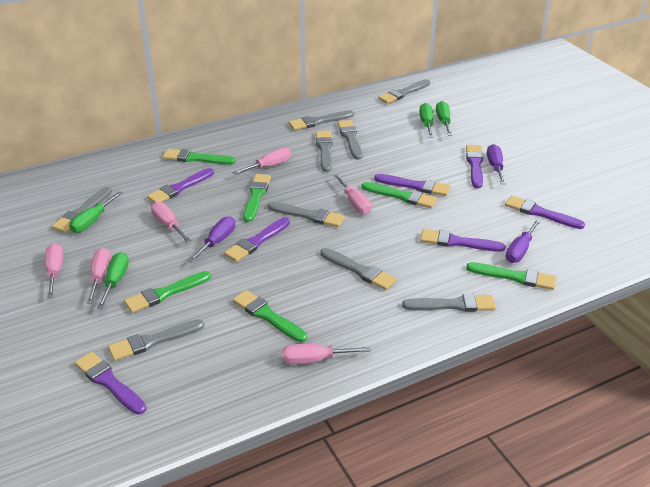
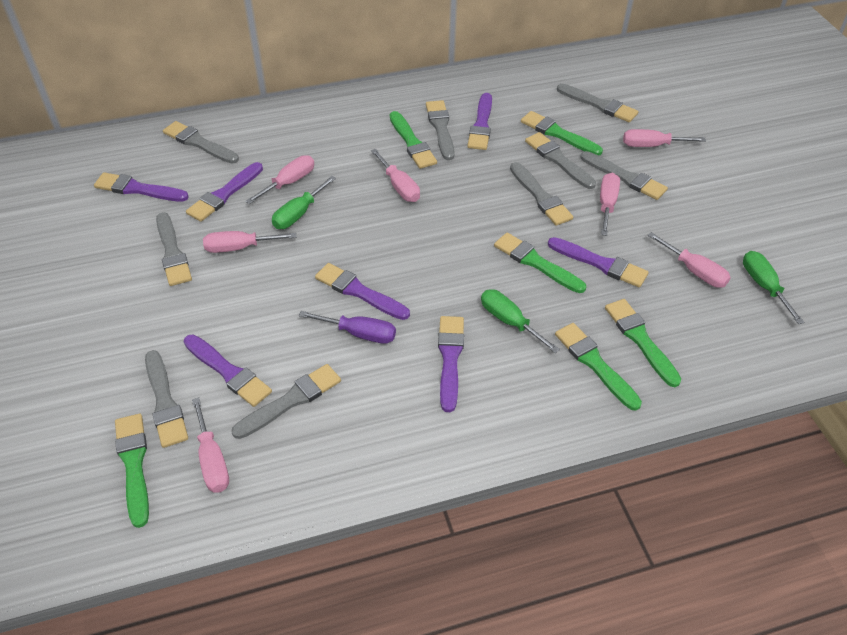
green screwdriver: [69,191,123,233] [97,252,129,309] [419,103,433,138] [436,101,452,136] = 4 -> [272,176,336,229] [481,289,560,353] [743,251,804,324] = 3
pink screwdriver: [45,244,63,298] [87,248,111,304] [151,202,191,243] [232,148,291,175] [282,344,371,364] [334,174,371,214] = 6 -> [192,397,229,493] [203,231,296,253] [245,155,314,204] [371,149,420,202] [600,173,620,236] [623,129,706,147] [647,232,731,288] = 7
purple screwdriver: [188,216,235,263] [487,144,506,184] [506,219,541,263] = 3 -> [299,311,396,344] = 1

